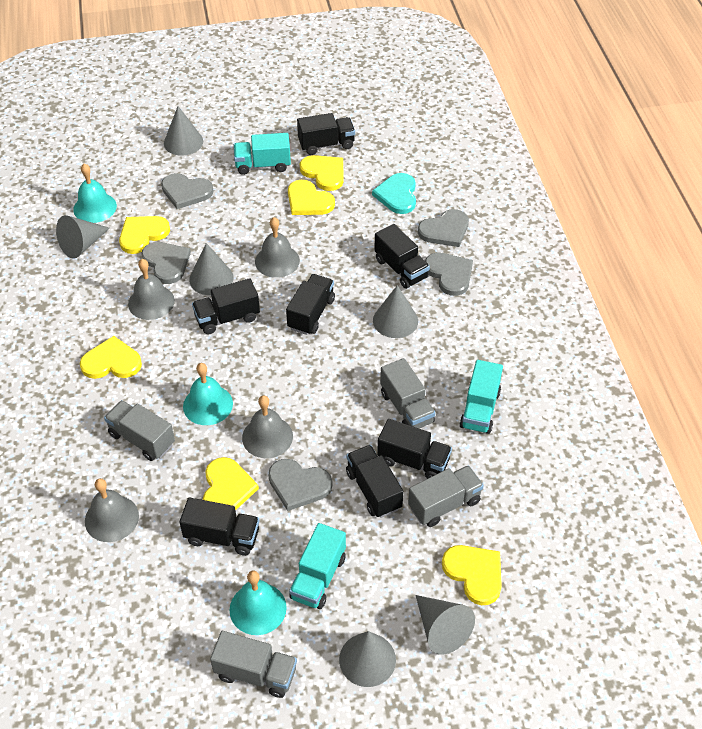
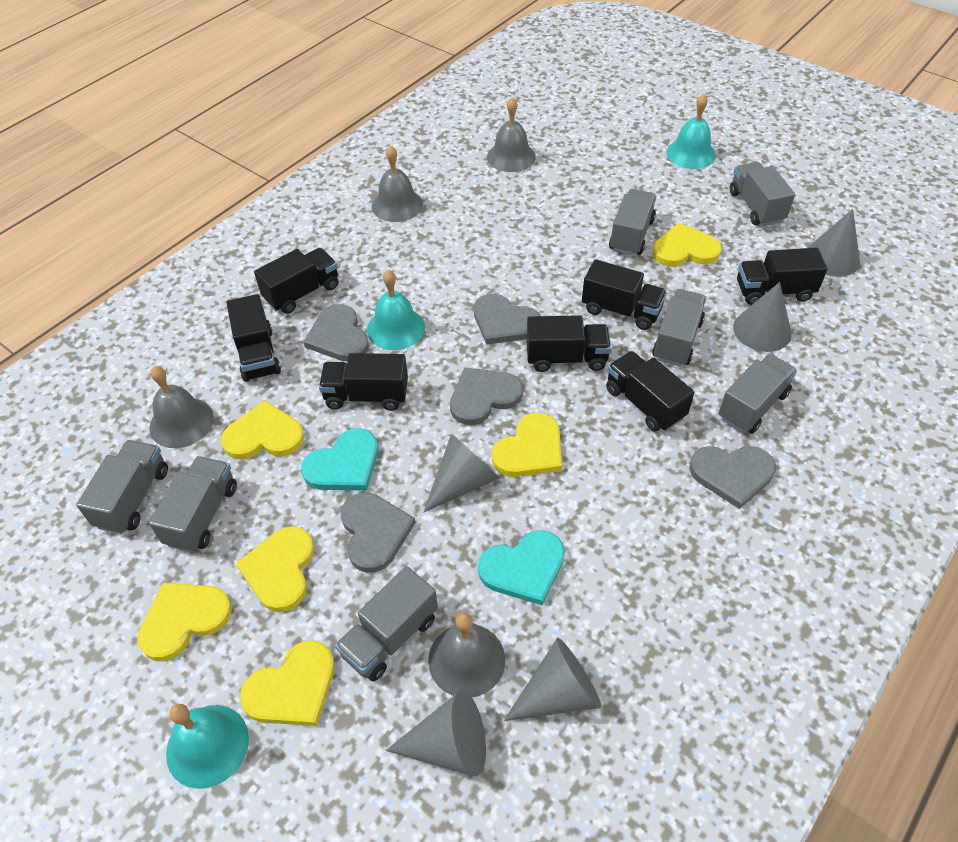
grey cone: [56,215,110,259] [164,106,203,156] [189,243,234,295] [339,631,396,687] [373,285,418,338] [415,595,475,655] = 6 -> [386,691,486,776] [424,433,500,512] [504,638,601,721] [733,282,792,352] [808,209,860,277] = 5
grey truck: [104,400,175,461] [210,631,297,698] [380,358,435,428] [408,465,484,527] = 4 -> [76,440,168,534] [149,456,237,553] [335,566,438,681] [609,189,657,256] [652,289,706,366] [718,354,797,434] [730,162,795,226] = 7
turquoise heart: [372,173,416,214] = 1 -> [301,428,378,491] [478,530,565,605] = 2
turquoise truck: [234,133,291,175] [289,523,346,609] [459,360,503,434] = 3 -> none = 0

